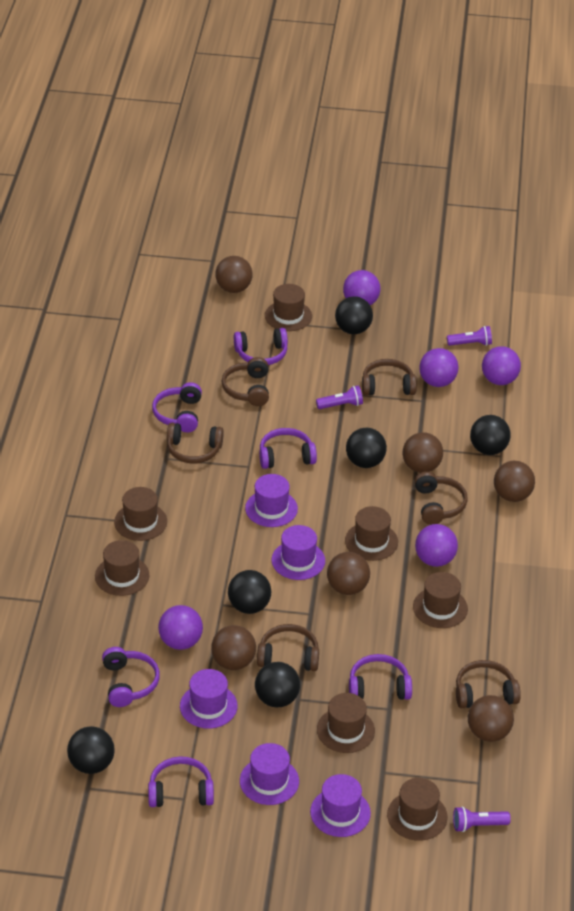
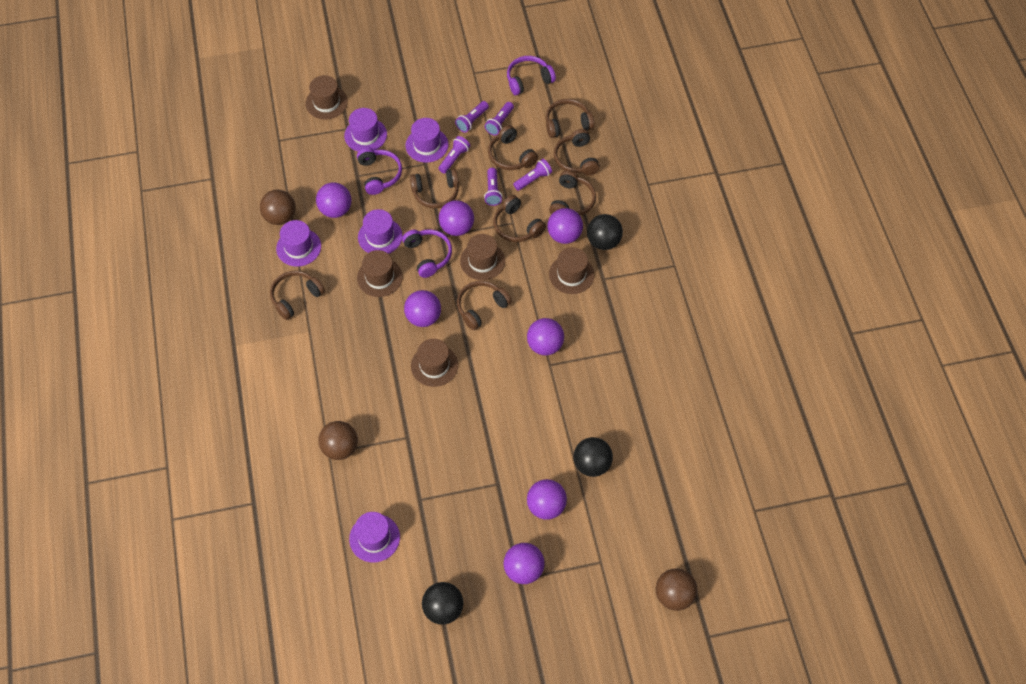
black ball: [67,726,115,774] [228,570,271,614] [255,662,300,708] [335,296,373,334] [346,428,387,468] [470,415,511,455] = 6 -> [422,582,464,625] [573,437,613,477] [587,214,623,250] = 3
brown ball: [211,625,256,670] [215,256,253,293] [327,552,370,595] [403,432,443,473] [468,695,514,742] [494,461,535,502] = 6 -> [260,190,296,225] [318,421,358,460] [656,569,697,611] = 3
brown hat: [95,540,149,596] [114,487,167,541] [265,284,312,331] [317,693,375,753] [345,506,398,561] [387,778,448,841] [413,572,468,628] = 7 -> [306,75,348,119] [357,250,403,297] [411,339,458,387] [460,234,505,280] [549,247,594,294] = 5
brown headphones: [167,423,224,463] [221,357,269,406] [257,624,319,671] [362,359,417,396] [414,471,468,525] [456,660,521,708] = 6 -> [270,271,325,320] [410,168,459,209] [457,281,512,330] [488,125,538,170] [493,195,546,242] [546,99,594,138] [549,170,596,216] [554,129,600,176] = 8
purple ball: [158,605,203,650] [343,270,380,305] [415,524,458,567] [419,348,458,387] [482,346,521,385] = 5 -> [316,182,352,218] [404,290,441,327] [439,200,474,236] [504,543,545,584] [527,318,564,355] [527,479,567,520] [547,208,583,244] = 7
purple flashlight: [316,385,363,409] [447,326,492,346] [453,806,511,832] = 3 -> [438,136,470,174] [455,101,489,133] [484,168,502,206] [485,102,514,136] [513,159,552,191] = 5
purple headphones: [102,647,160,707] [148,756,214,807] [152,382,202,432] [234,328,288,365] [259,428,317,469] [349,654,412,700] = 6 -> [357,148,402,195] [402,230,452,278] [507,56,556,95] = 3

